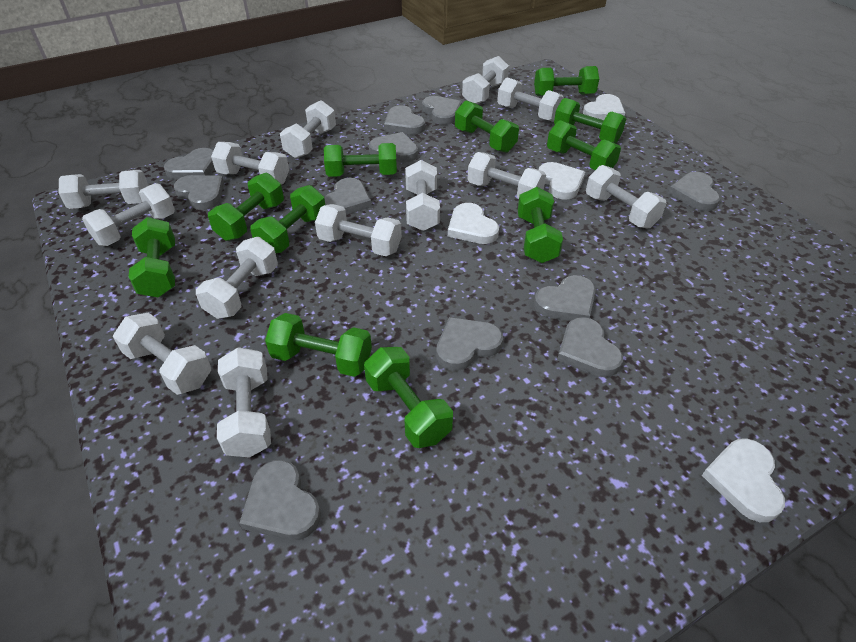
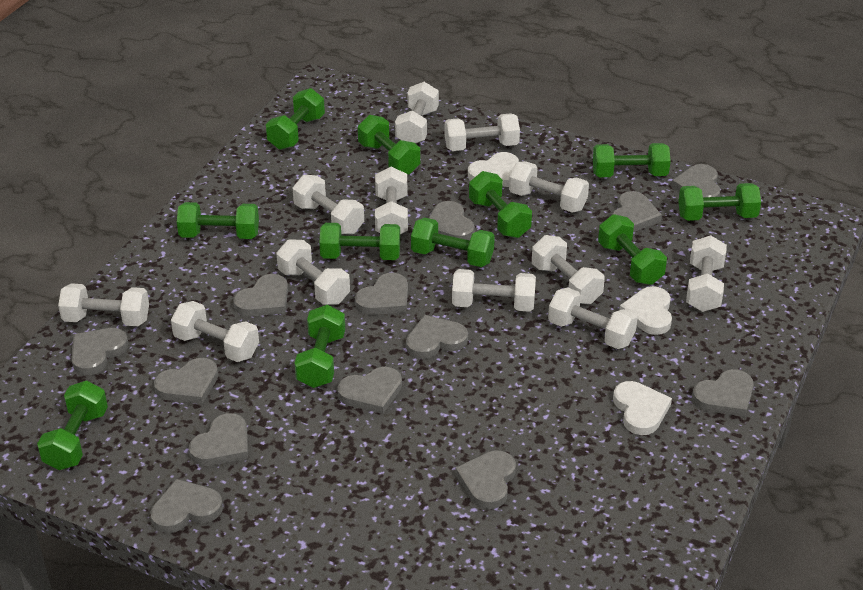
grey heart: [164,148,214,179] [174,175,224,210] [239,460,321,541] [324,178,372,215] [369,132,418,162] [384,105,425,135] [422,96,462,125] [436,317,503,371] [534,275,596,321] [557,317,623,377] [668,172,720,211] = 11 -> [71,328,128,375] [150,479,223,533] [154,358,218,404] [189,413,248,466] [233,274,288,316] [337,367,402,414] [355,273,408,315] [406,315,468,359] [428,201,475,240] [455,450,516,509] [612,191,662,232] [672,164,720,197] [692,369,754,417] = 13
white dumbbell: [59,170,148,209] [82,183,175,246] [113,313,211,395] [196,237,278,319] [211,142,289,185] [217,347,271,458] [280,100,336,158] [315,204,402,256] [405,160,440,231] [462,56,509,104] [468,152,546,199] [497,77,564,122] [586,165,666,229] = 13 -> [58,283,149,326] [171,301,259,362] [276,239,350,305] [292,175,364,234] [375,167,408,234] [395,82,439,143] [444,113,520,151] [452,269,536,312] [509,161,589,213] [532,235,605,304] [548,287,638,349] [686,235,727,312] = 12
white heart: [448,203,499,244] [538,162,585,200] [583,94,625,120] [702,438,785,522] = 4 -> [468,152,519,187] [613,381,672,435] [619,286,672,335] = 3

